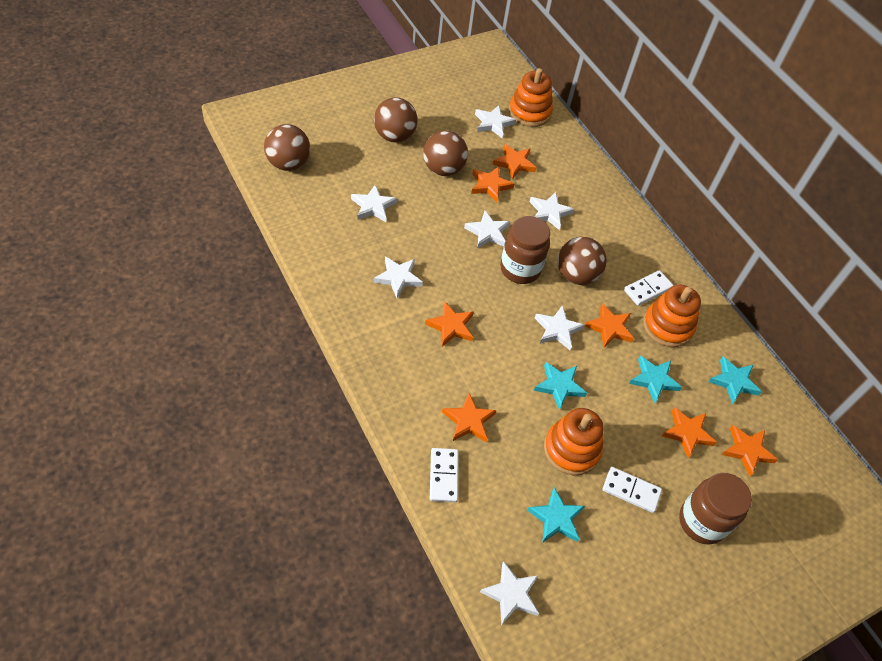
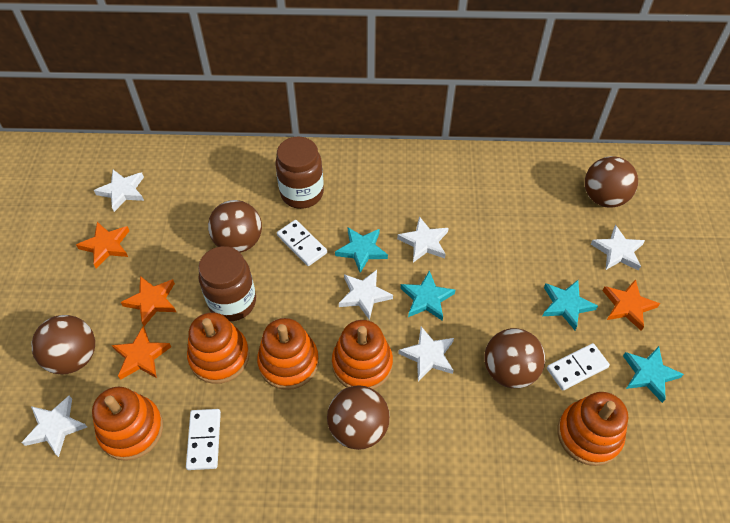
brown ball: [264,124,310,171] [374,97,418,142] [423,130,468,176] [558,237,607,285] = 4 -> [31,315,95,374] [208,200,262,253] [327,385,390,450] [484,328,545,388] [585,156,638,207] = 5
orange stacking toy: [509,68,553,127] [544,408,604,475] [643,285,701,347] = 3 -> [92,387,163,461] [187,312,249,384] [257,318,319,390] [332,320,393,389] [557,392,628,466] = 5
orange star: [425,302,474,347] [442,393,496,442] [471,166,514,203] [493,144,536,179] [585,303,634,348] [662,407,717,458] [722,425,778,476] = 7 -> [76,222,129,268] [112,326,171,380] [121,276,176,326] [602,279,660,331] = 4
white star: [351,184,397,222] [373,256,423,298] [464,210,510,249] [475,105,516,138] [480,561,539,625] [530,192,574,230] [535,305,584,350] = 7 -> [21,396,87,457] [94,170,144,212] [339,270,393,320] [397,216,448,263] [398,327,454,381] [591,225,645,271] = 6

